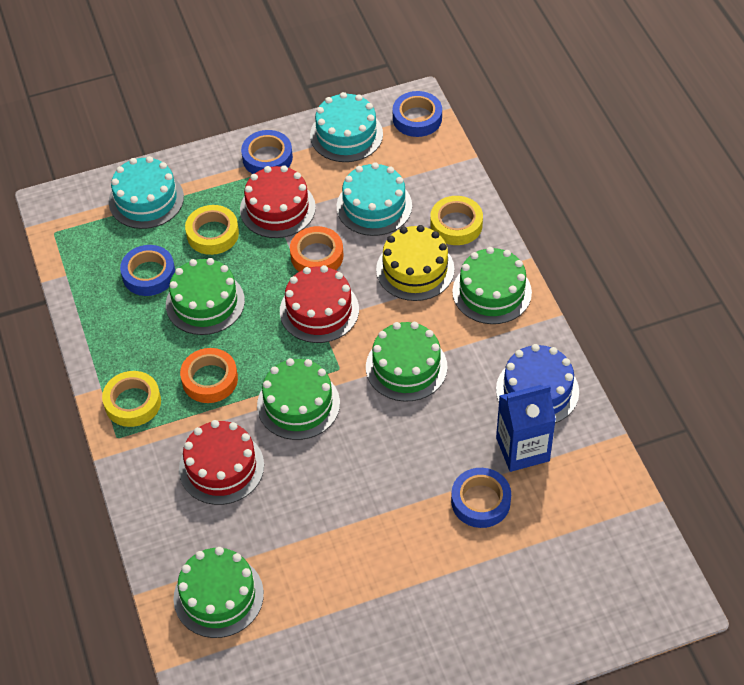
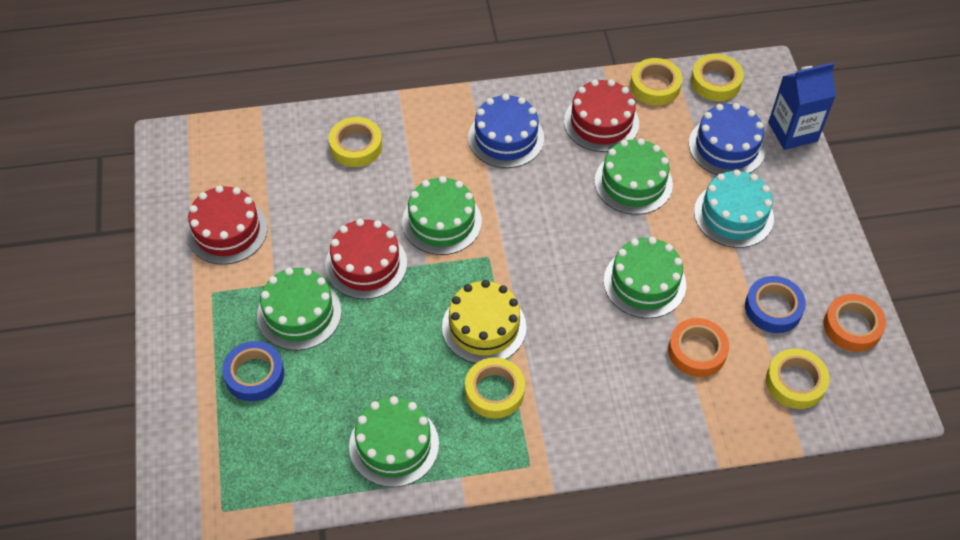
blue cake: [496,344,579,423] = 1 -> [468,94,544,168] [689,103,766,175] = 2
blue tape: [120,245,175,296] [241,130,293,174] [393,91,442,137] [451,468,511,528] = 4 -> [222,341,284,401] [745,276,806,333] = 2
turquoise cake: [109,156,184,229] [310,92,383,162] [337,162,412,236] = 3 -> [694,169,774,248] = 1
yellow tape: [102,371,161,427] [185,205,239,255] [430,196,483,245] = 3 -> [329,117,382,167] [465,357,525,419] [630,58,683,105] [691,54,744,101] [766,349,829,409] = 5

